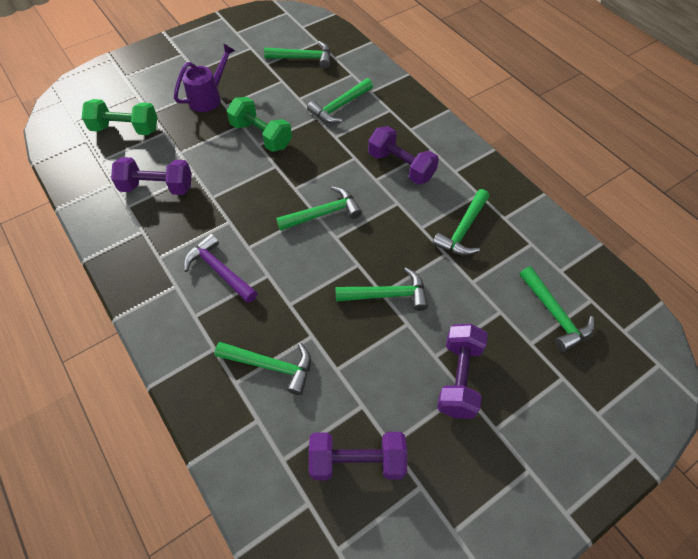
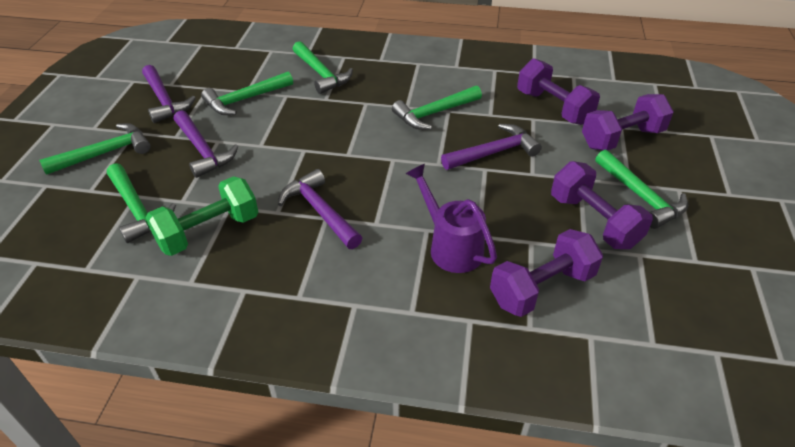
green dumbbell: [82,99,157,135] [227,97,292,152] = 2 -> [145,176,258,256] = 1
green hammer: [215,342,311,395] [264,41,331,68] [276,186,362,231] [307,78,373,123] [335,268,428,311] [432,189,489,256] [520,266,595,352] = 7 -> [39,123,151,175] [107,163,176,243] [201,72,293,115] [293,41,353,94] [392,86,482,130] [596,149,688,229] = 6
purple hammer: [184,234,257,303] = 1 -> [142,65,196,123] [174,110,238,178] [278,169,362,249] [441,124,542,170] = 4

